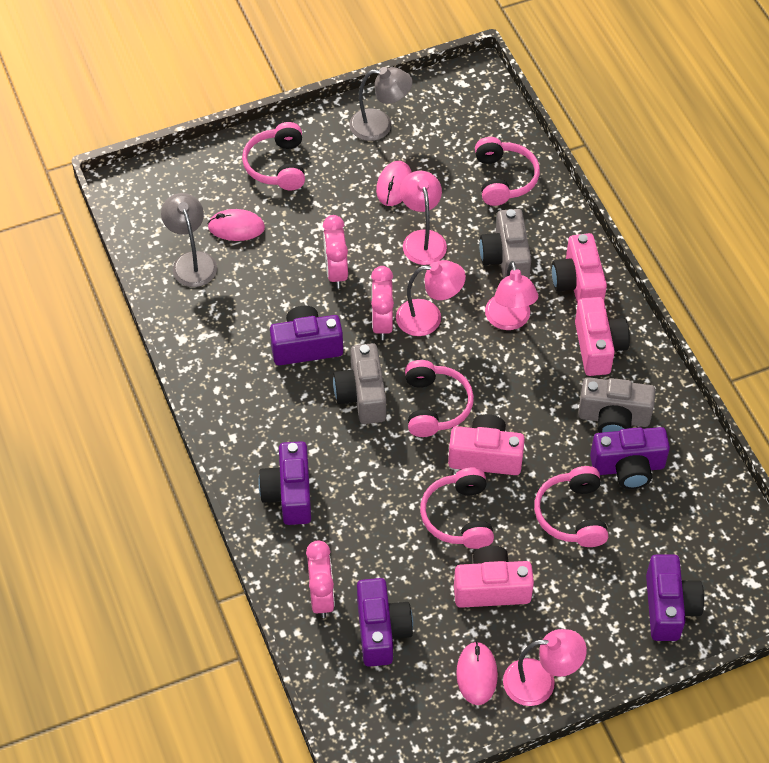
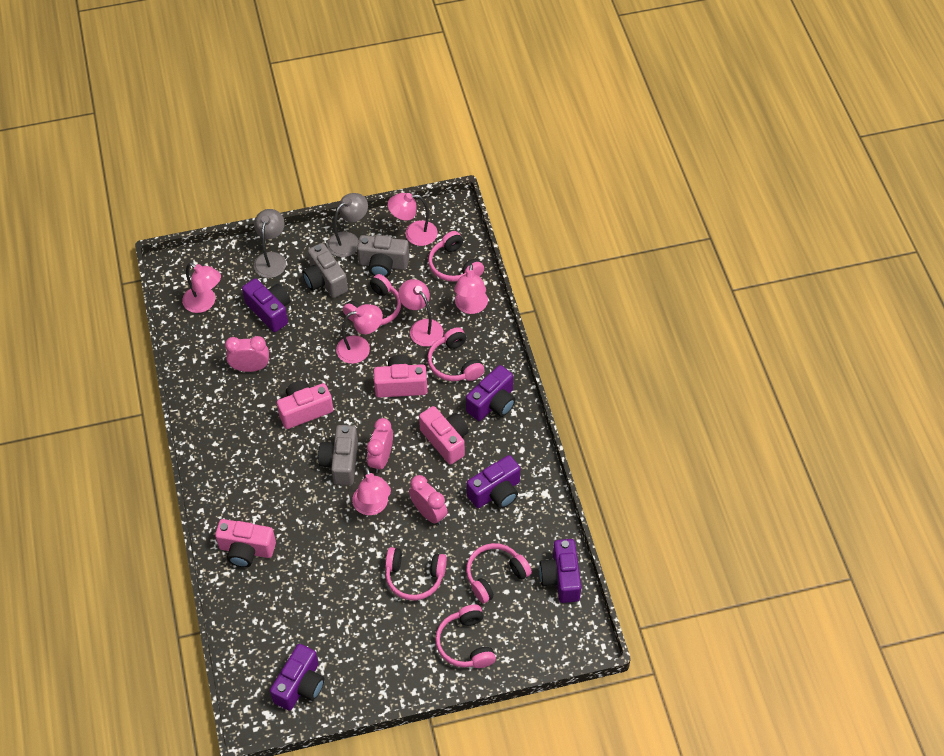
pink headphones: [242,122,305,190] [405,360,474,437] [420,468,494,549] [475,137,540,206] [534,466,608,547] = 5 -> [343,274,401,325] [385,547,447,600] [428,231,484,282] [428,327,485,381] [435,604,496,668] [466,543,532,604] = 6
pink lamp: [396,260,466,336] [400,171,447,265] [485,261,538,330] [503,629,587,706] = 4 -> [182,263,221,313] [336,304,383,364] [352,467,391,515] [388,193,438,246] [399,279,443,346] [454,264,488,314] = 6
pink mouse: [208,209,265,241] [376,161,412,206] [456,642,498,705] = 3 -> none = 0

